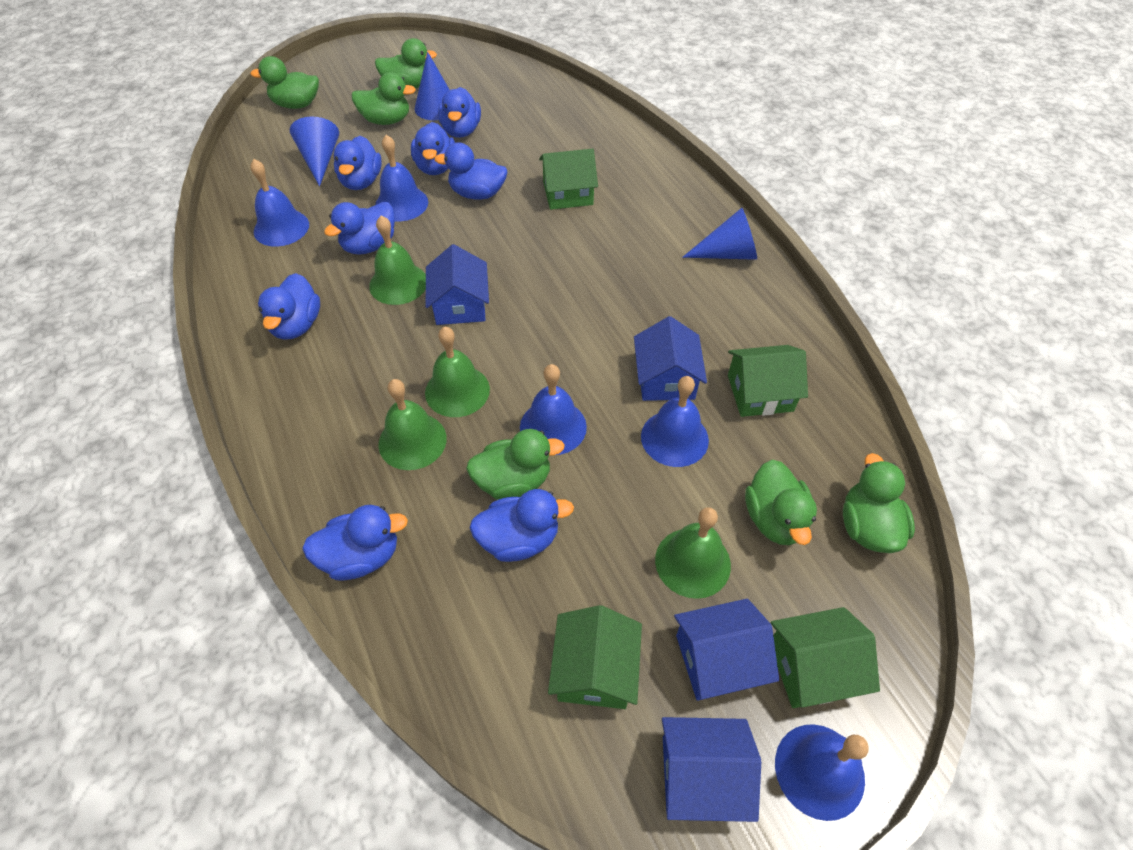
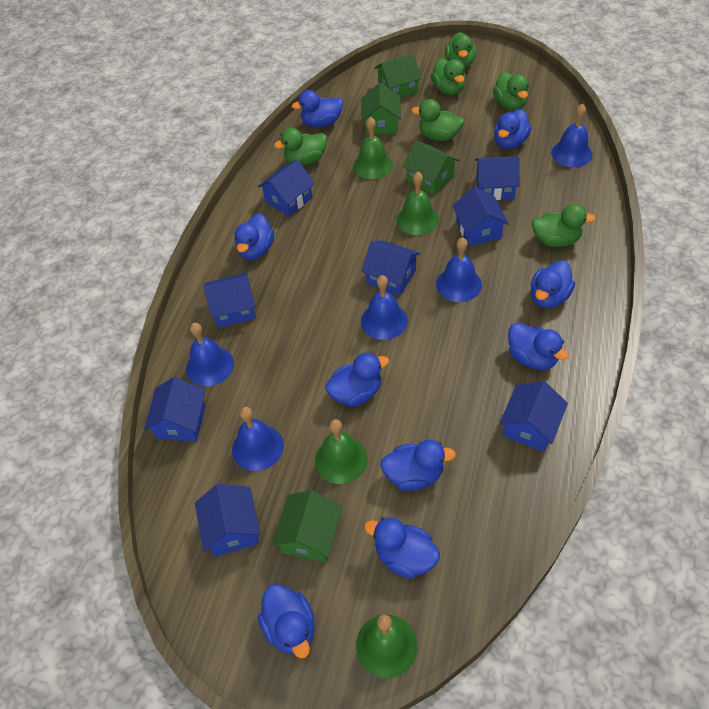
blue cone: [290,117,339,186] [415,52,450,120] [682,208,757,260] = 3 -> none = 0
blue duck: [258,273,320,340] [302,505,408,580] [324,202,395,255] [334,136,382,190] [411,122,455,175] [434,142,507,200] [438,87,481,138] [470,489,574,562] = 8 -> [234,213,274,260] [258,584,314,659] [292,90,343,128] [325,353,389,407] [364,517,440,579] [380,440,456,491] [494,109,531,149] [508,322,569,370] [531,260,575,308] = 9
blue house: [426,244,489,325] [634,316,707,401] [662,717,761,822] [674,599,779,701] = 4 -> [144,377,206,441] [195,484,261,557] [203,273,256,328] [258,160,315,216] [361,240,420,296] [452,186,509,246] [475,156,520,200] [499,381,568,452] = 8

